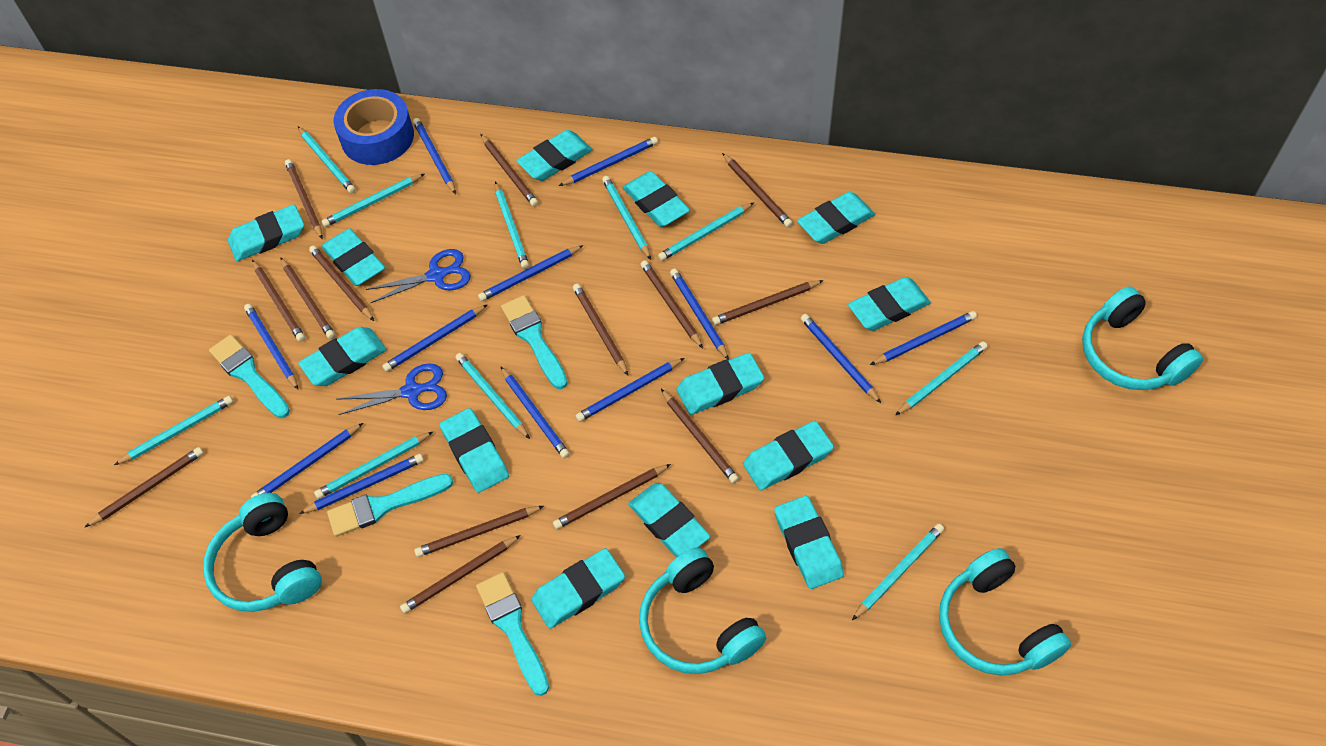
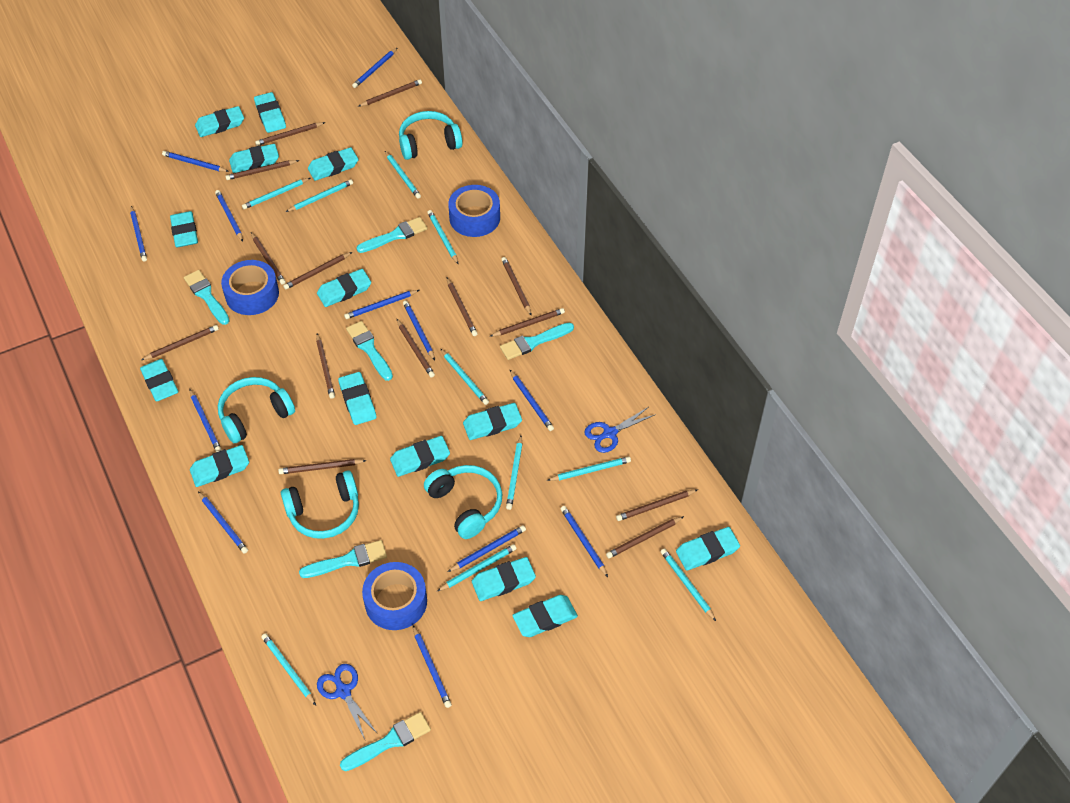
blue tape: [334,89,414,165] = 1 -> [221,260,279,315] [362,562,427,630] [448,185,500,237] = 3
turquoise brush: [209,335,290,418] [327,473,453,537] [476,572,549,696] [501,295,568,389] = 4 -> [184,270,230,325] [299,540,387,578] [340,712,431,771] [346,321,393,381] [357,217,427,253] [500,323,574,360] = 6
turquoise eraser: [228,205,304,261] [298,327,387,386] [321,228,385,286] [440,408,509,493] [516,130,593,181] [531,548,625,629] [623,171,690,227] [628,483,710,557] [676,353,764,415] [743,421,834,491] [774,496,844,589] [797,192,875,244] [848,277,931,331] = 13 -> [140,359,178,401] [170,211,198,248] [190,445,249,487] [195,106,244,137] [229,144,279,173] [254,92,286,133] [308,147,358,181] [317,269,371,307] [338,372,376,425] [390,436,450,477] [463,403,522,440] [472,557,536,601] [512,595,578,637] [676,527,740,571] = 14

